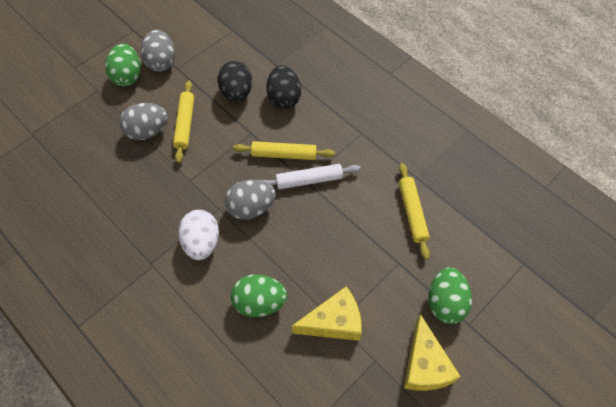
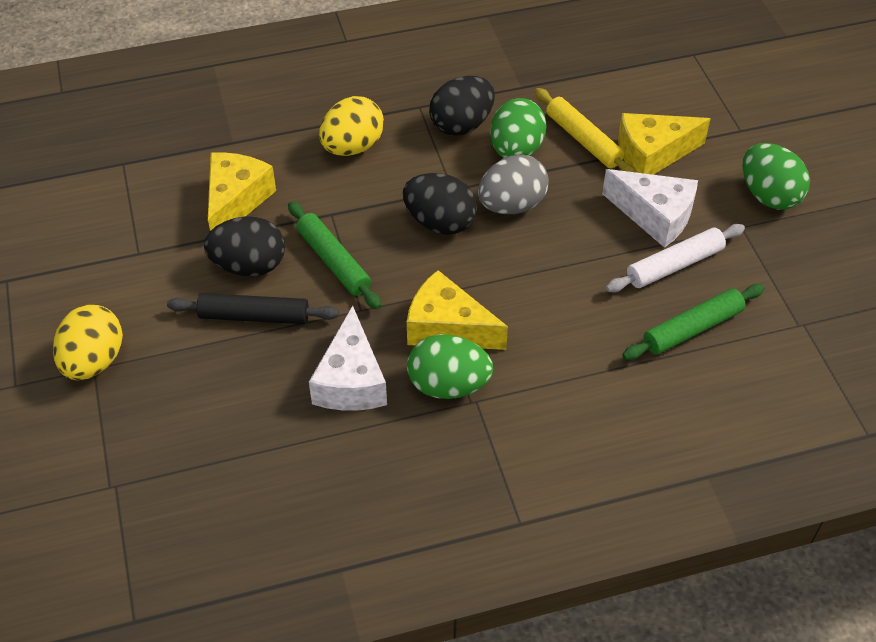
black egg: [218,61,252,102] [266,65,301,109] = 2 -> [204,216,285,276] [403,173,477,235] [429,76,495,136] = 3
black rolling pin: none = 0 -> [167,293,339,324] = 1
green rolling pin: none = 0 -> [288,201,381,309] [622,284,765,360] = 2
grey egg: [119,103,168,140] [141,30,175,72] [224,180,276,220] = 3 -> [478,155,549,214] = 1
white cheese: none = 0 -> [309,306,387,411] [602,169,698,248] = 2
white egg: [178,210,219,260] = 1 -> none = 0
yellow cheese: [292,286,362,341] [404,314,461,391] = 2 -> [208,152,276,231] [407,270,508,350] [618,113,710,175] = 3
yellow egg: none = 0 -> [53,305,123,380] [319,96,384,156] = 2
yellow rolling pin: [173,81,194,163] [233,141,335,160] [399,163,430,260] = 3 -> [535,88,637,173] = 1

